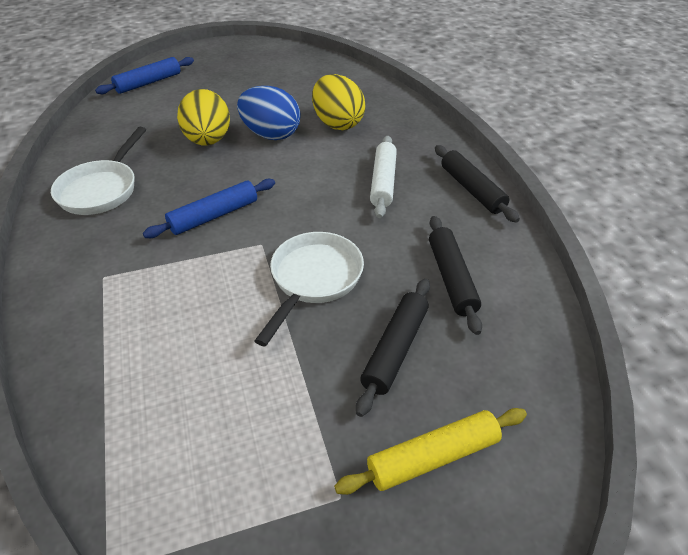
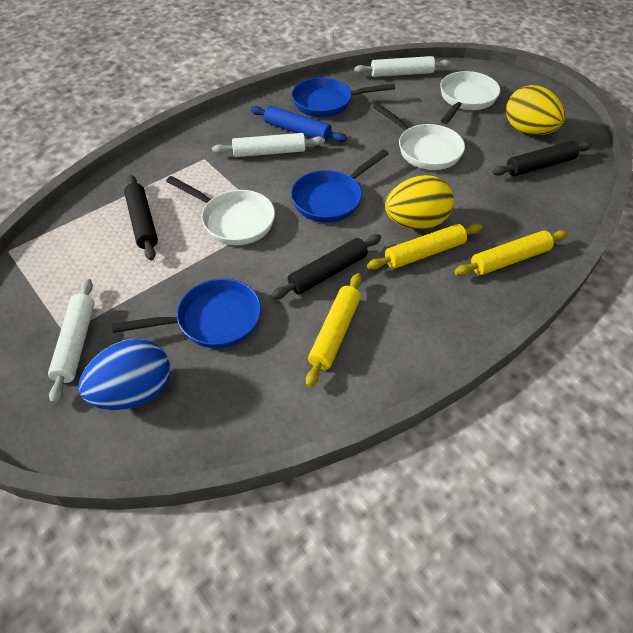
blue pan: none = 0 -> [112,279,261,348] [291,149,389,223] [292,77,395,117] = 3
blue rolling pin: [95,57,194,94] [143,179,275,238] = 2 -> [250,106,347,142] = 1
white pan: [51,127,146,215] [255,232,364,347] = 2 -> [166,176,275,245] [373,103,465,170] [440,71,500,124] = 3
white rolling pin: [370,136,397,218] = 1 -> [48,279,95,404] [212,133,325,157] [354,56,451,77] = 3
yellow rolling pin: [334,408,527,495] = 1 -> [306,273,362,387] [367,223,483,270] [454,230,568,276] = 3

